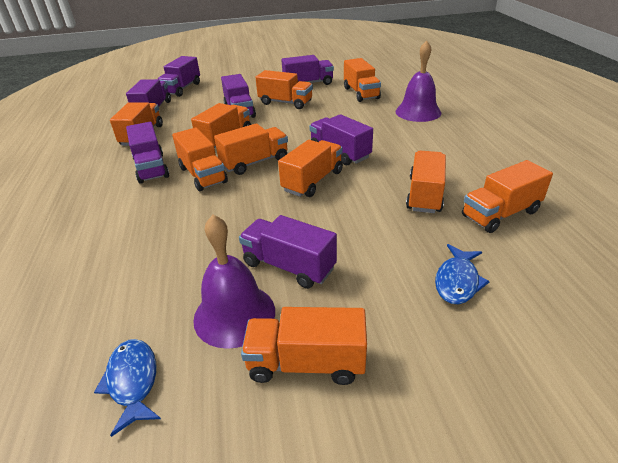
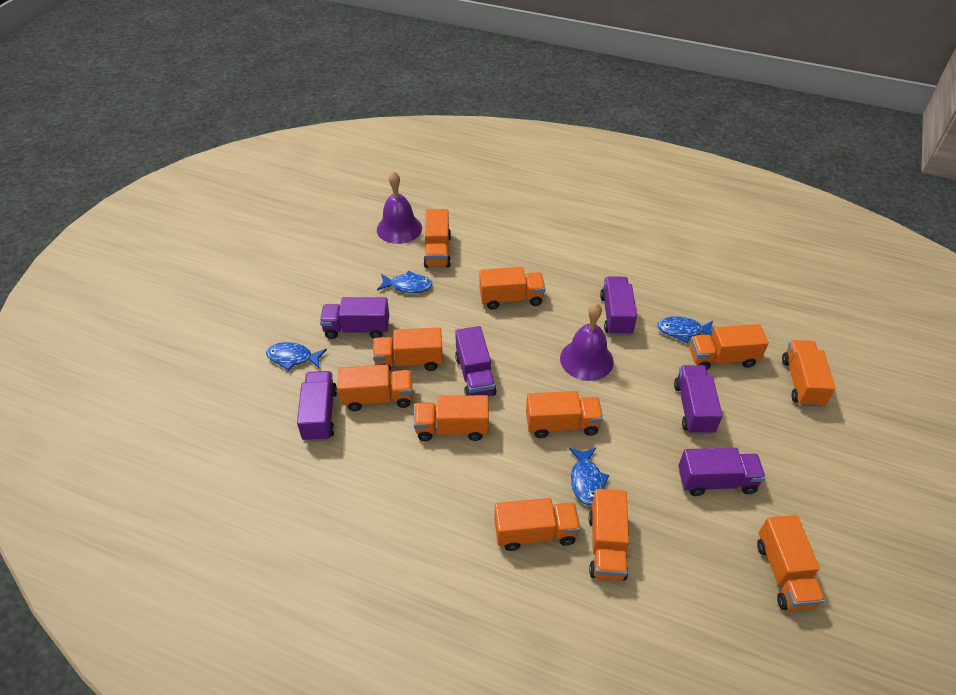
blue fish: [94,339,161,437] [435,244,490,304] = 2 -> [266,342,327,371] [377,271,433,293] [569,448,609,505] [657,316,713,343] = 4
orange truck: [110,102,163,146] [172,127,228,191] [191,103,251,148] [214,123,288,175] [241,307,367,385] [255,70,313,109] [278,140,343,197] [344,58,381,102] [406,151,446,213] [462,160,553,233] = 10 -> [338,364,413,411] [373,327,443,371] [414,395,489,441] [423,209,451,268] [479,267,545,310] [494,498,580,551] [526,391,603,438] [589,489,629,581] [690,324,769,370] [757,515,825,611] [782,340,836,407] = 11
purple truck: [126,79,171,111] [126,122,169,184] [158,56,200,97] [221,74,256,118] [239,215,337,289] [282,55,334,85] [309,114,373,165] = 7 -> [297,371,337,442] [320,297,389,339] [455,326,497,396] [600,276,637,336] [674,365,723,435] [678,447,766,496] = 6

